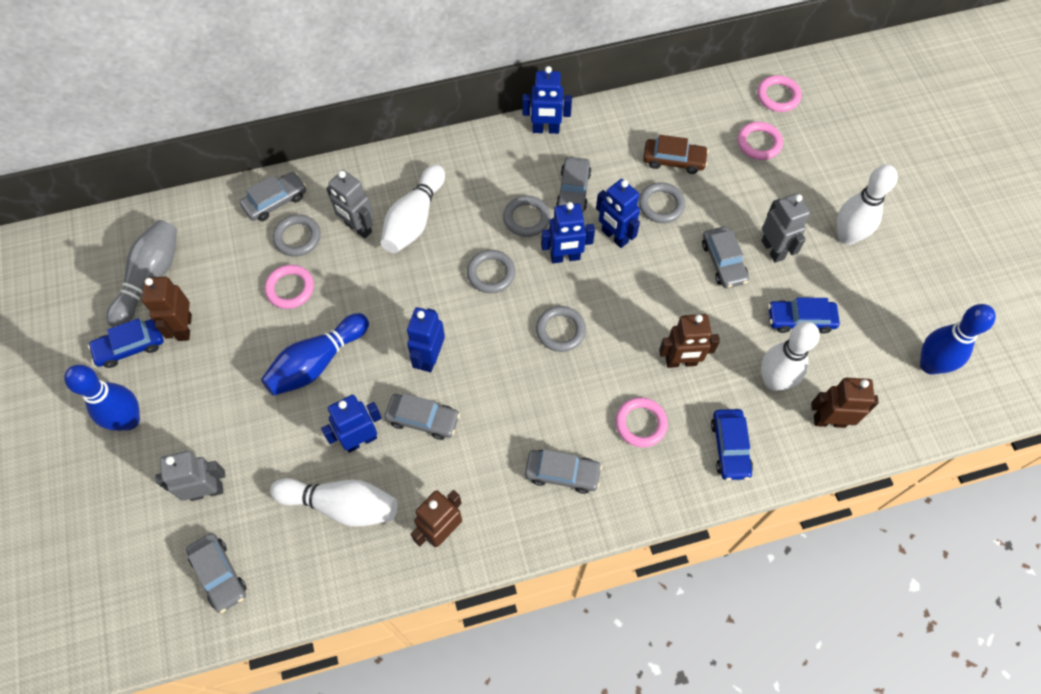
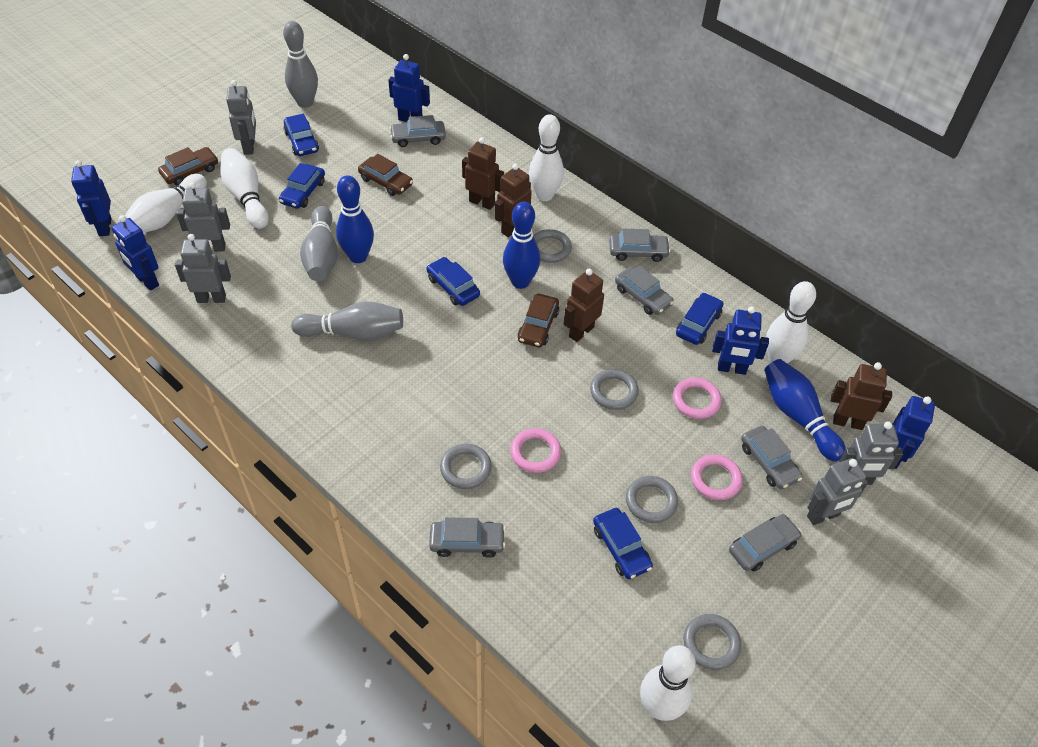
blue car: [88,318,164,368] [711,409,753,480] [768,297,840,334] = 3 -> [279,163,325,209] [283,113,319,156] [426,257,480,306] [593,508,653,579] [676,293,724,345] = 5
brown car: [643,135,709,174] = 1 -> [158,147,218,185] [358,154,413,196] [518,294,559,347] = 3
grey bowling pin: [106,220,177,328] = 1 -> [283,21,318,108] [291,301,403,340] [300,206,338,281] = 3
grey robot: [155,451,225,501] [326,170,373,238] [761,193,810,263] = 3 -> [175,234,231,303] [177,182,230,252] [226,80,256,155] [807,458,868,525] [838,421,903,485] = 5
pink ring: [265,265,314,309] [615,397,668,447] [738,122,783,160] [757,75,802,112] = 4 -> [510,428,561,473] [673,378,722,419] [691,454,743,500] = 3
white bowling pin: [270,478,398,527] [381,165,445,253] [761,322,820,391] [837,165,898,245] = 4 -> [125,174,207,233] [221,148,269,229] [529,114,564,201] [640,645,696,721] [766,281,816,364] = 5

